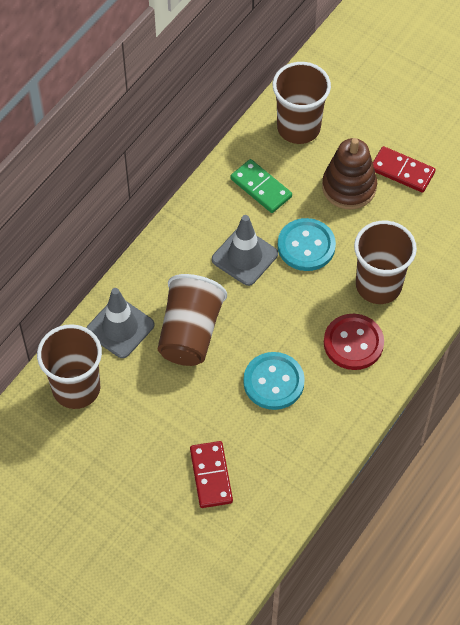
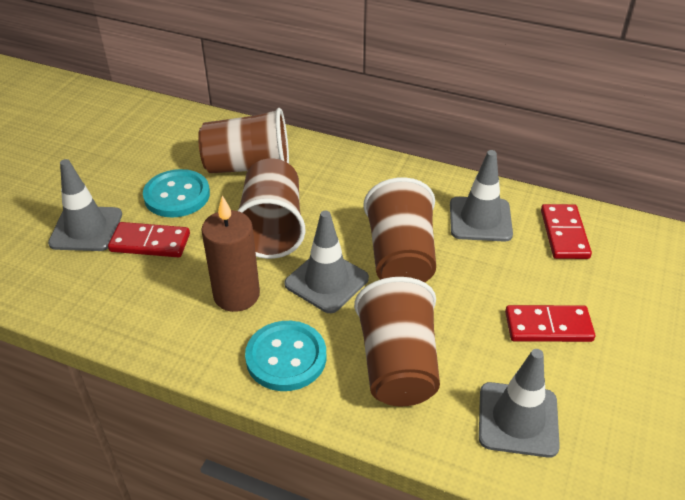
brown candle: none = 0 -> [201,196,260,312] = 1
brown stacking toy: [322,138,377,209] = 1 -> none = 0
green domino: [230,159,292,213] = 1 -> none = 0
grey traffic cone: [86,288,154,358] [212,215,278,286] = 2 -> [48,159,122,251] [284,211,369,313] [450,150,513,242] [479,349,560,458] = 4
red button: [324,314,384,370] = 1 -> none = 0
red domino: [190,441,233,508] [373,146,436,193] = 2 -> [108,222,190,257] [505,305,595,342] [541,204,592,259] = 3

